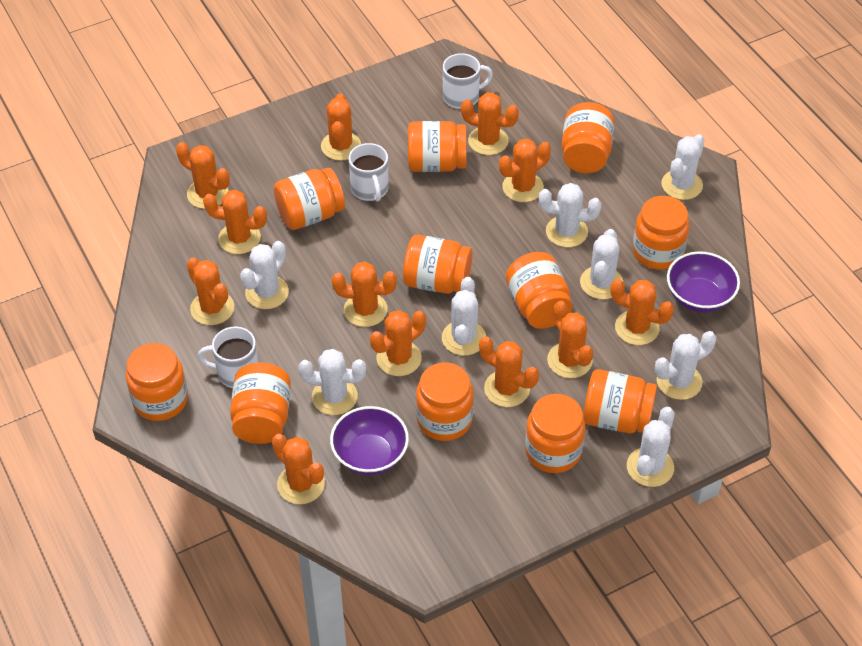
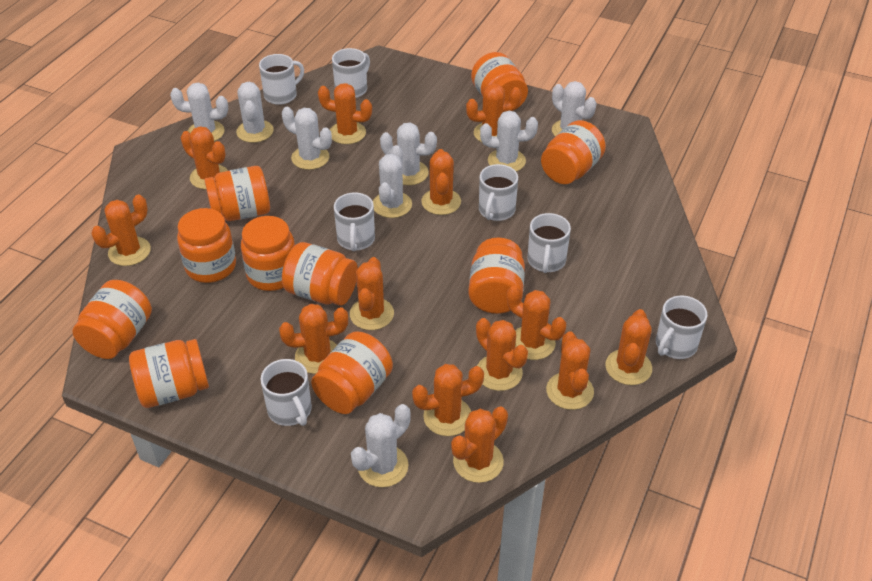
orange cactus: [176,142,230,209] [187,257,234,325] [203,190,267,254] [272,434,325,504] [321,94,361,161] [332,262,397,327] [370,310,426,376] [461,92,519,155] [479,336,539,407] [499,139,551,202] [547,301,593,378] [610,279,674,345] = 12 -> [91,195,151,266] [181,126,228,189] [279,304,348,374] [318,83,372,144] [350,257,394,330] [412,364,484,436] [421,149,461,215] [451,406,508,483] [466,84,521,142] [476,318,528,391] [507,286,566,360] [546,331,594,410] [605,309,652,385] = 13
orange jar: [126,343,188,421] [230,362,291,444] [274,168,345,230] [403,235,473,294] [408,121,467,172] [416,363,474,441] [506,252,572,329] [525,394,585,473] [562,102,614,173] [583,369,657,433] [633,196,689,270] = 11 -> [72,280,152,359] [129,339,209,408] [177,208,236,283] [204,166,270,221] [241,216,295,291] [282,242,358,306] [311,331,393,414] [468,237,525,314] [471,52,528,111] [541,120,606,184] = 10
purple bowl: [330,406,409,475] [667,251,740,313] = 2 -> none = 0
white mug: [198,326,258,388] [349,143,389,202] [443,53,493,109] = 3 -> [259,54,304,105] [261,359,312,426] [332,48,370,98] [334,192,375,251] [479,164,518,221] [527,213,571,273] [656,295,707,359] = 7

